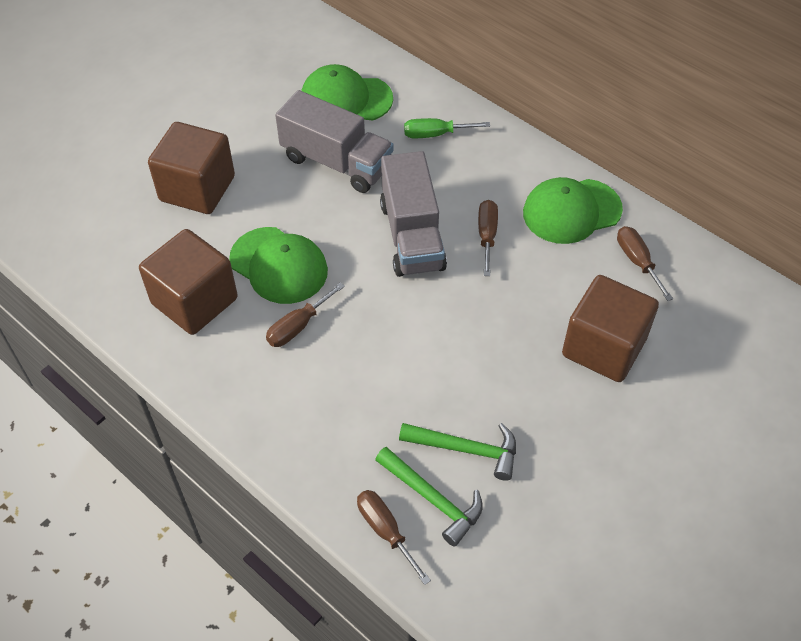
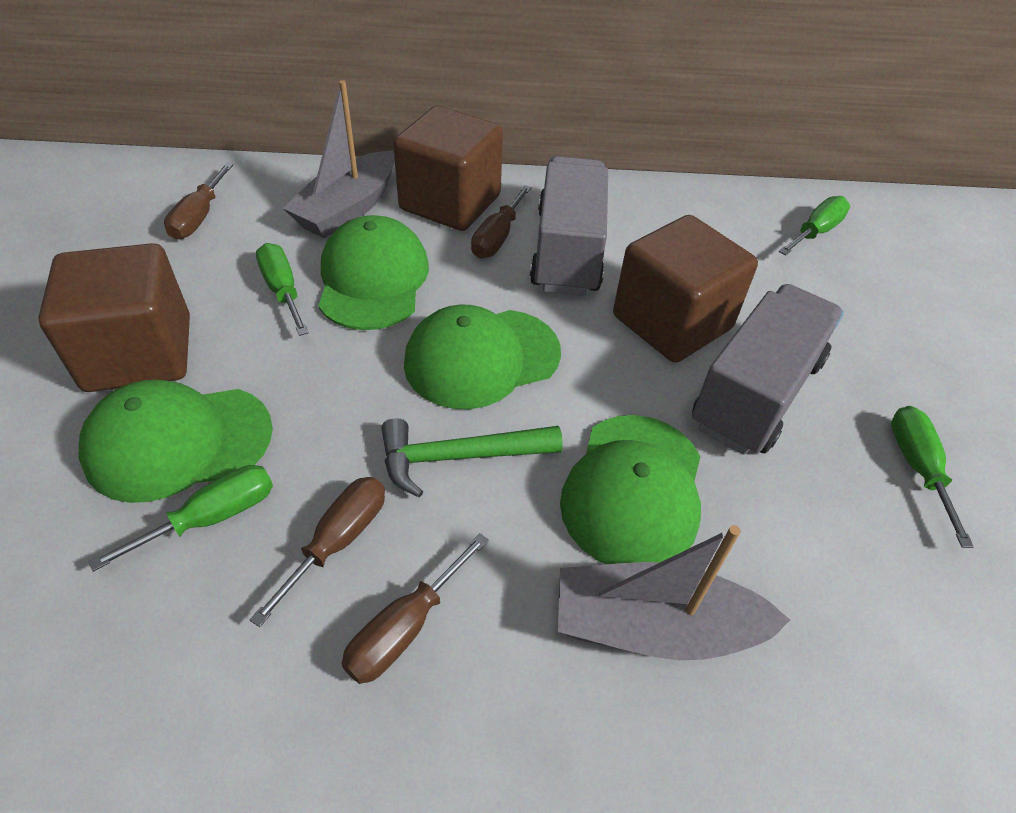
green cap: [229,227,328,304] [301,64,393,121] [523,177,623,244] = 3 -> [78,380,273,503] [319,215,429,330] [404,305,561,409] [560,415,701,564] = 4
green hammer: [375,447,483,547] [399,423,516,481] = 2 -> [382,418,563,498] = 1
green screwdriver: [404,118,490,138] = 1 -> [88,465,273,572] [256,243,309,336] [778,196,850,255] [891,406,974,548] = 4
grey boat: none = 0 -> [283,80,395,238] [558,525,790,660] = 2

